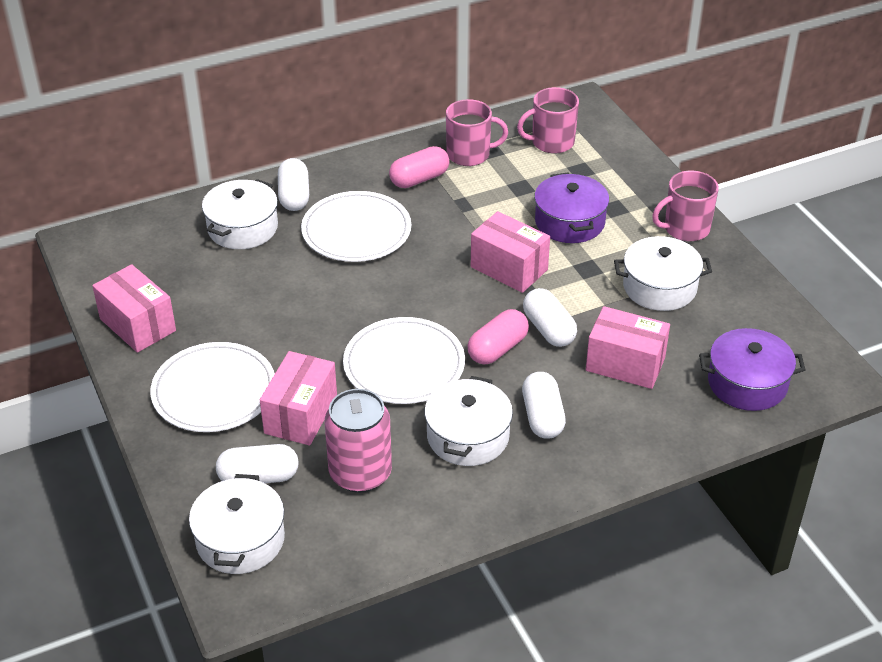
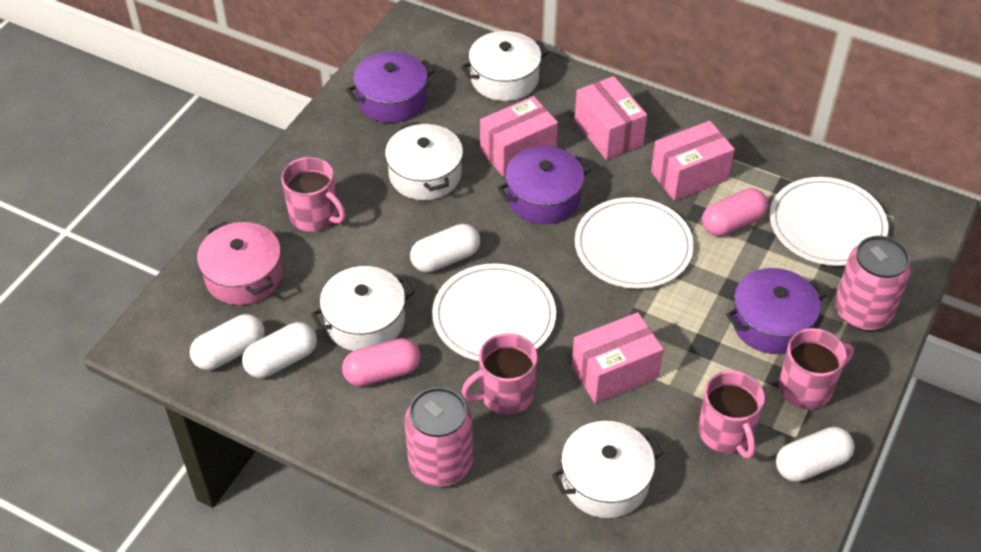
pink can: [324,389,392,493] = 1 -> [405,387,473,487] [835,236,911,331] = 2
pink mug: [446,99,508,166] [517,87,579,154] [652,171,719,241] = 3 -> [281,157,346,232] [462,333,538,415] [698,371,765,459] [779,328,854,410] = 4
pink pot: none = 0 -> [197,221,282,305] = 1
purple pot: [534,173,609,243] [699,328,805,411] = 2 -> [346,51,435,123] [497,146,591,224] [726,268,826,354] = 3

